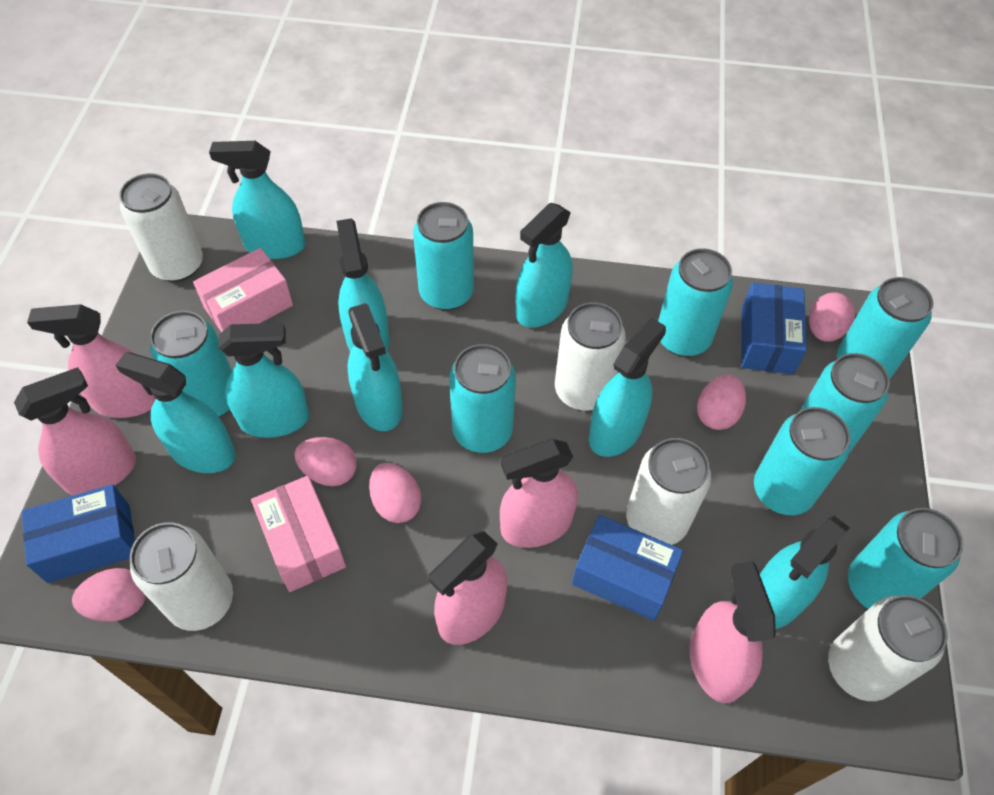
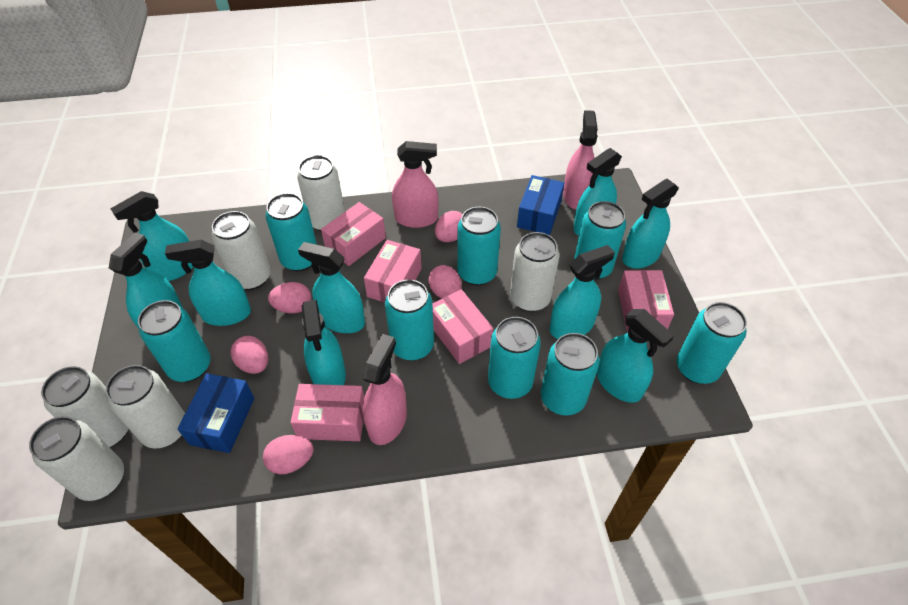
blue box: [22,484,135,583] [572,515,683,621] [741,283,807,374] = 3 -> [178,373,255,453] [517,175,564,235] = 2
pink box: [193,248,293,332] [251,476,346,592] = 2 -> [290,384,364,441] [321,202,386,266] [364,240,422,303] [432,289,494,364] [618,270,674,333] = 5
pink spray bottle: [14,367,136,495] [27,304,156,418] [429,531,507,645] [500,438,578,548] [689,561,776,703] = 5 -> [363,334,407,445] [392,141,438,228] [563,110,597,209] = 3
turquoise spray bottle: [115,352,236,473] [209,141,305,259] [219,323,309,438] [336,218,389,351] [347,303,403,431] [515,203,573,328] [589,318,666,457] [760,516,850,629] = 8 -> [109,233,183,329] [110,191,193,281] [165,240,251,326] [298,242,365,333] [302,300,346,385] [549,245,615,339] [573,148,622,236] [597,309,674,403] [622,179,679,269] = 9
white can: [119,173,203,282] [130,522,233,631] [555,302,626,411] [626,438,711,545] [828,595,948,701] = 5 -> [29,416,124,501] [41,366,128,447] [106,365,185,449] [212,211,270,290] [297,155,345,231] [510,232,560,312] = 6

